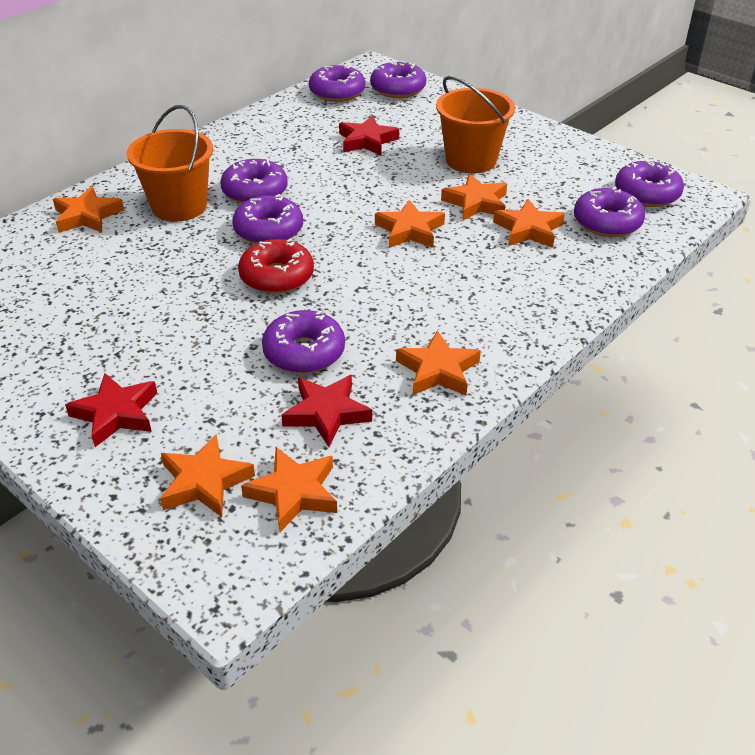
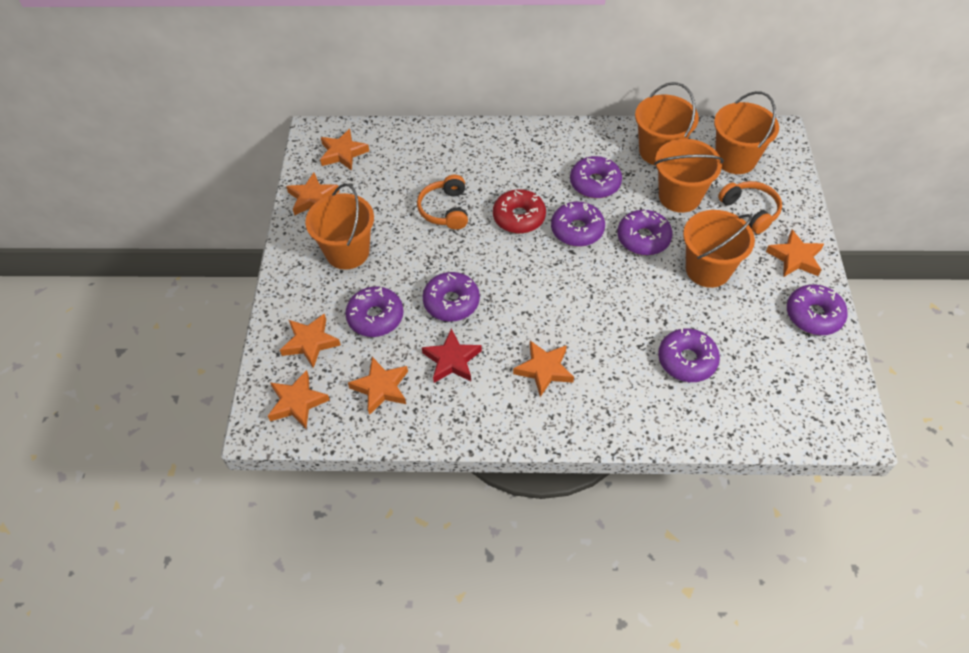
orange bucket: [127,105,213,222] [436,76,515,173] = 2 -> [305,183,374,270] [635,82,699,165] [654,139,724,213] [683,210,755,288] [714,91,779,174] = 5
orange headphones: none = 0 -> [417,175,468,230] [718,181,782,234] = 2
red star: [65,373,157,447] [281,375,372,447] [339,115,399,155] = 3 -> [422,329,482,383] = 1

